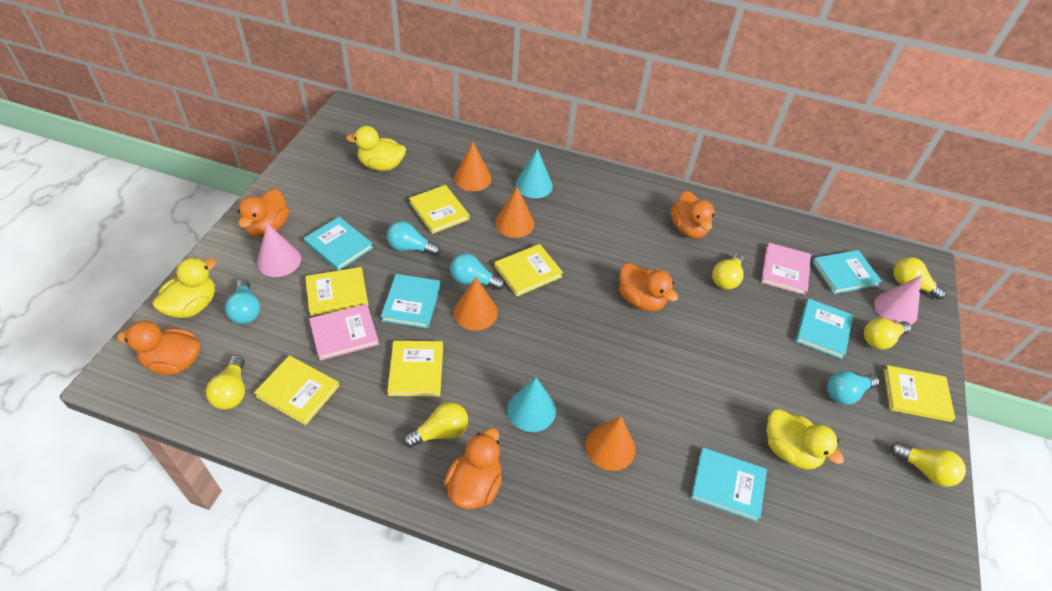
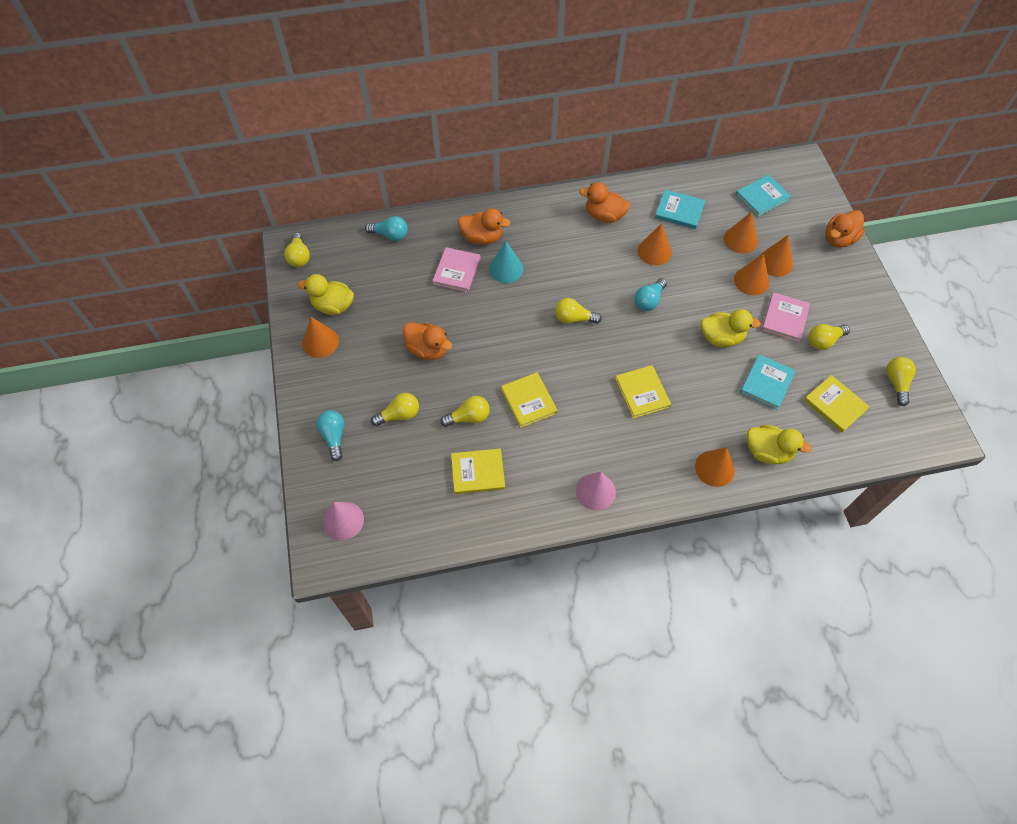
orange cone: [454,142,492,191] [454,277,498,331] [495,187,534,238] [585,416,636,471] = 4 -> [302,317,339,358] [638,223,672,265] [695,447,735,487] [724,212,758,253] [734,253,769,295] [760,235,793,277] = 6
orange duck: [117,321,201,375] [238,188,289,237] [444,428,502,509] [619,263,678,311] [671,191,715,239] = 5 -> [403,322,452,360] [458,208,511,245] [579,182,630,223] [825,210,865,248] = 4
turquoise book: [304,217,373,271] [381,274,441,328] [691,448,767,522] [796,298,854,359] [812,250,882,294] = 5 -> [655,190,705,229] [735,174,791,217] [740,354,796,410] = 3
turquoise cone: [507,377,556,432] [515,149,553,198] = 2 -> [489,241,523,283] = 1
turquoise light bulb: [225,279,260,324] [387,221,441,256] [450,253,505,290] [827,371,879,405] = 4 -> [316,410,344,461] [365,216,408,241] [634,278,667,311] = 3
yellow book: [254,355,339,425] [305,267,369,316] [387,341,443,397] [409,185,470,234] [494,244,563,296] [884,365,955,422] = 6 -> [451,448,505,494] [501,372,558,428] [615,365,671,419] [804,375,870,433] = 4

